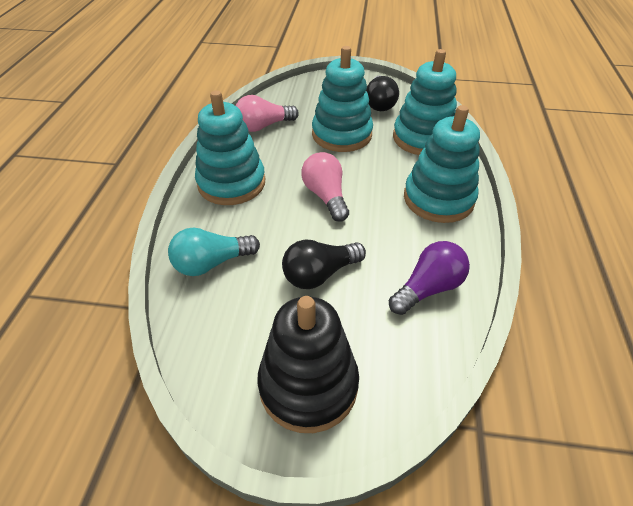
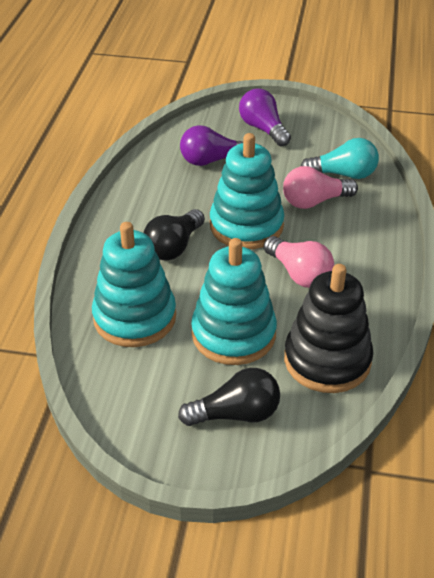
purple light bulb: [389,241,470,315] = 1 -> [180,125,243,166] [239,88,291,146] = 2
turquoise stacking toy: [195,90,265,205] [312,46,373,152] [393,49,457,155] [404,105,480,223] = 4 -> [92,222,176,347] [191,238,277,365] [210,133,284,249] = 3

